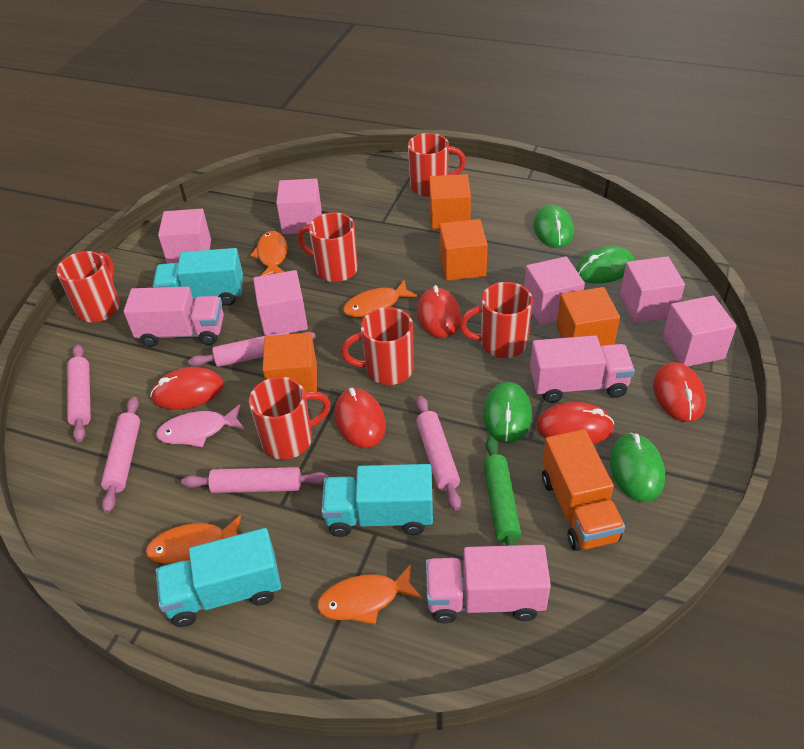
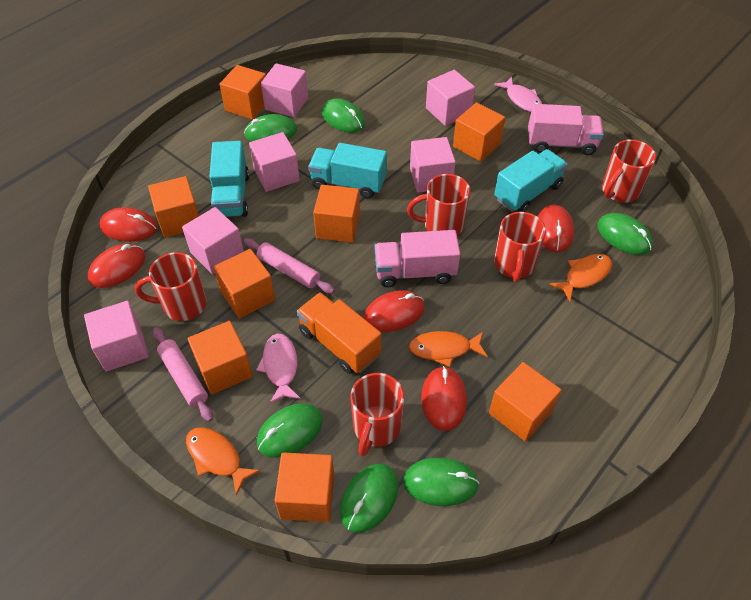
green mouse: [483,382,532,443] [533,205,574,248] [576,246,634,284] [610,433,665,502] = 4 -> [244,114,297,142] [257,403,323,458] [322,98,365,133] [340,464,398,533] [403,457,479,506] [597,213,653,255] = 6
green rolling pin: [483,436,521,546] = 1 -> none = 0
orange cube: [262,333,317,392] [429,174,471,230] [439,219,488,281] [556,287,620,346] = 4 -> [148,176,199,238] [188,321,253,395] [213,249,275,319] [220,65,266,120] [274,452,334,522] [313,185,360,243] [453,102,505,162] [489,362,561,441] = 8
orange fish: [145,515,241,564] [250,231,287,276] [317,564,422,624] [343,280,418,317] = 4 -> [186,427,260,496] [409,331,487,367] [549,254,612,301] = 3
pink fish: [156,404,245,447] = 1 -> [256,334,301,404] [494,77,542,112] = 2
pink rolling pin: [67,345,91,442] [101,397,140,513] [181,467,329,493] [188,331,316,367] [416,396,461,511] = 5 -> [153,327,213,422] [244,238,335,294] = 2
pink truck: [124,287,224,347] [426,545,551,623] [530,335,635,403] = 3 -> [374,230,460,287] [528,104,604,155] = 2
red mug: [56,251,120,323] [249,377,331,459] [297,212,358,282] [341,307,414,385] [408,133,466,197] [459,282,533,358] = 6 -> [135,252,207,321] [351,373,404,456] [407,174,470,236] [494,212,546,282] [602,140,656,203] = 5

